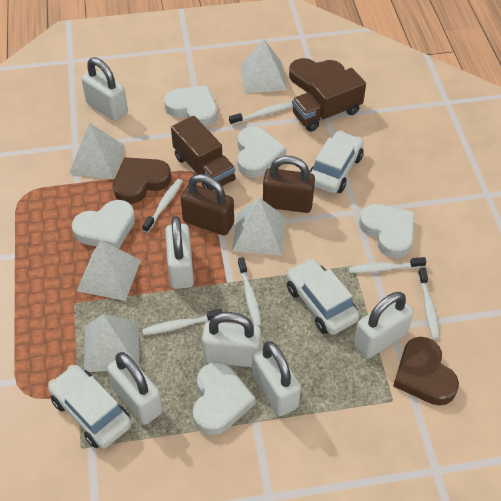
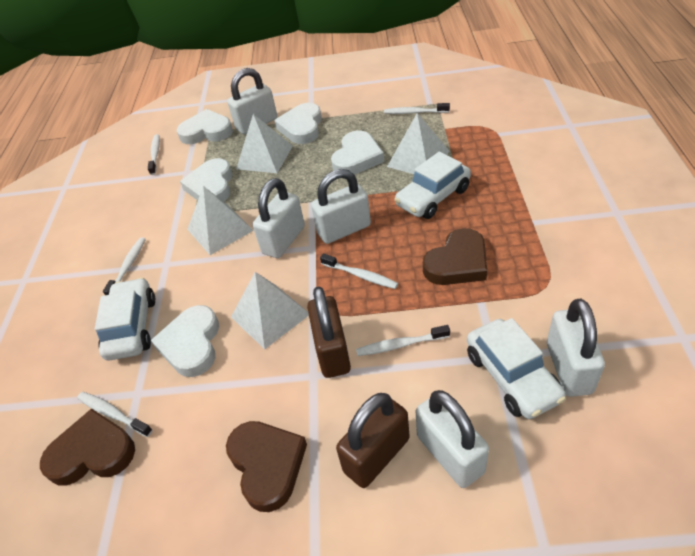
brown truck: [171,116,235,190] [292,68,366,132] = 2 -> none = 0
white padlock: [81,57,128,121] [107,352,163,425] [165,216,194,289] [202,312,261,367] [252,341,301,416] [354,292,413,358] = 6 -> [227,68,277,134] [253,178,305,258] [311,169,371,244] [416,390,489,488] [547,299,605,397] = 5
white pyramid: [69,122,125,179] [77,240,141,301] [84,314,139,372] [232,197,285,255] [241,39,287,93] = 5 -> [187,186,254,255] [231,272,309,349] [236,114,293,173] [387,113,449,174] = 4

